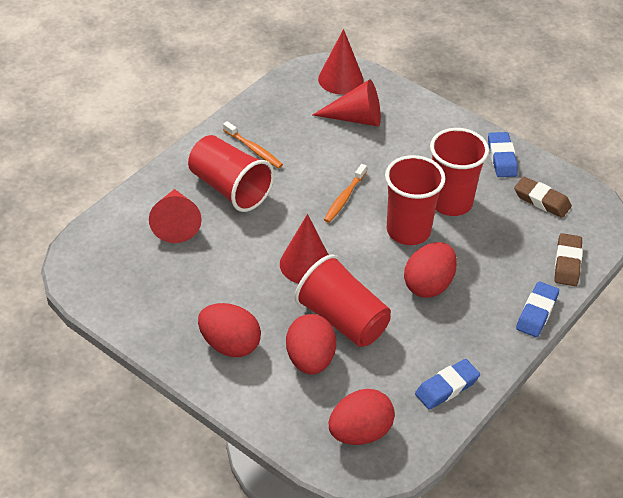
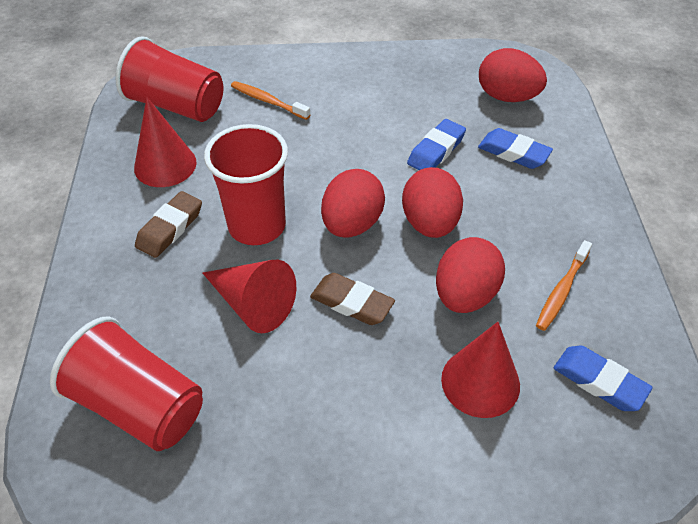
red cone: [149,189,202,243] [280,214,329,283] [313,80,381,126] [318,29,363,94] = 4 -> [134,97,197,187] [203,260,296,333] [441,322,520,418] = 3
red cup: [188,135,274,212] [295,254,391,347] [385,155,446,245] [430,128,489,216] = 4 -> [50,316,203,451] [115,36,224,122] [204,124,288,245] = 3

